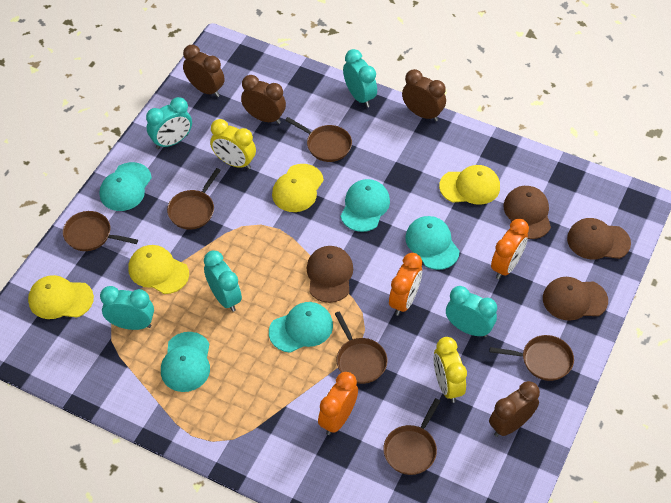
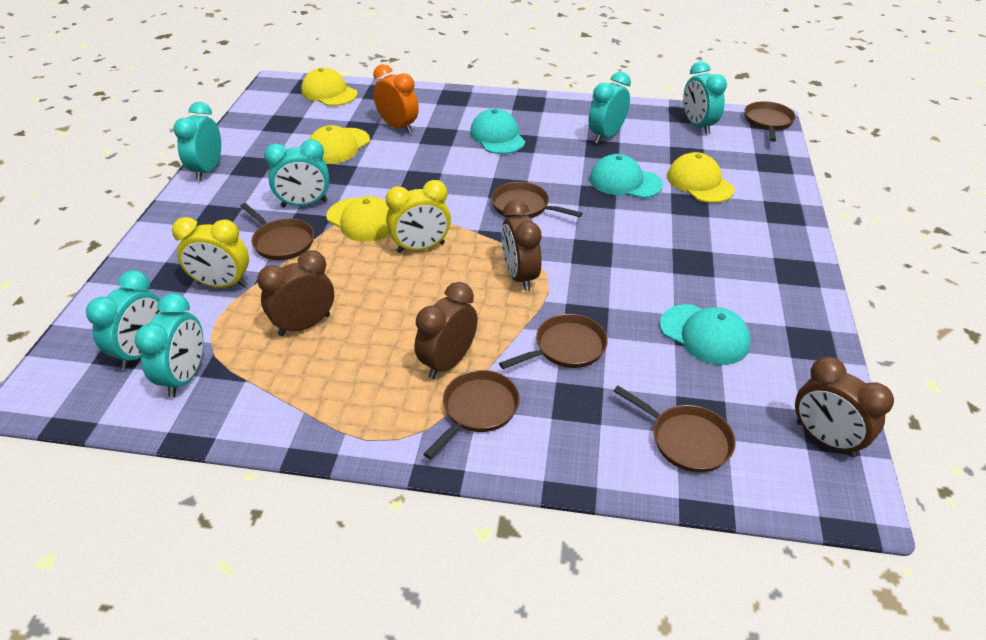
brown cap: [306,246,353,303] [503,186,551,239] [543,277,608,321] [567,218,631,259] = 4 -> none = 0
orange clock: [318,372,358,435] [389,253,422,316] [491,219,529,279] = 3 -> [373,64,419,133] = 1
turquoise cap: [100,162,152,211] [161,332,210,392] [269,302,333,353] [341,179,390,232] [405,216,460,270] = 5 -> [470,108,525,154] [589,154,663,198] [660,304,751,365] = 3
turquoise clock: [100,286,154,330] [146,97,192,149] [204,251,242,312] [343,49,377,107] [446,286,497,337] = 5 -> [86,270,163,370] [135,293,203,397] [173,102,221,181] [264,139,329,208] [589,72,631,143] [683,61,727,134] = 6

